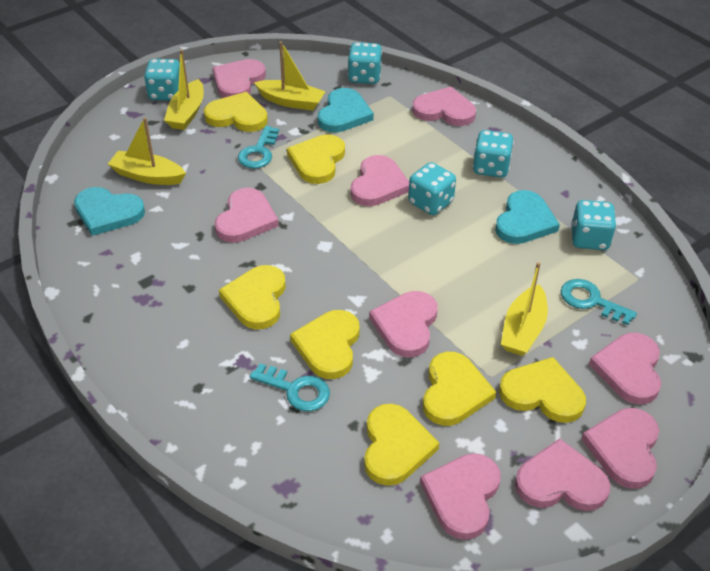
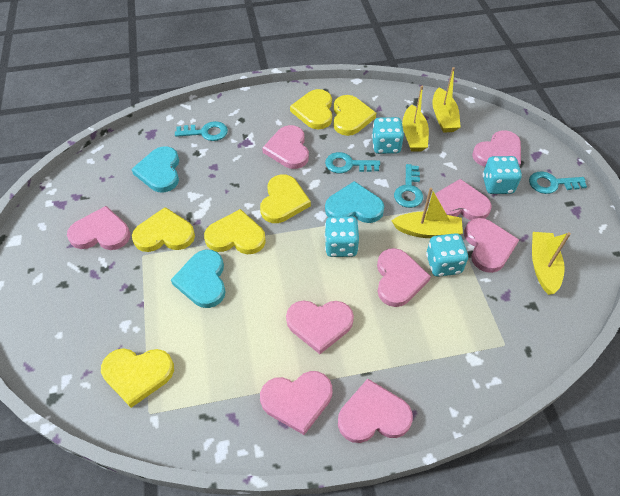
turquoise dice: [144,59,180,100] [348,42,382,84] [408,162,456,215] [473,130,514,177] [571,200,617,250] = 5 -> [325,217,359,257] [372,117,404,154] [426,233,468,277] [483,156,522,194] = 4
turquoise key: [238,126,279,168] [250,363,330,411] [561,279,637,325] = 3 -> [175,121,228,141] [325,152,380,173] [394,164,423,208] [529,171,587,194] = 4
yellow heart: [204,92,268,132] [219,265,286,329] [287,134,345,184] [290,310,360,379] [364,404,439,486] [423,352,496,426] [499,357,586,423] = 7 -> [101,348,174,408] [132,207,195,252] [204,209,266,254] [260,174,311,223] [290,89,332,129] [334,95,376,136] = 6

